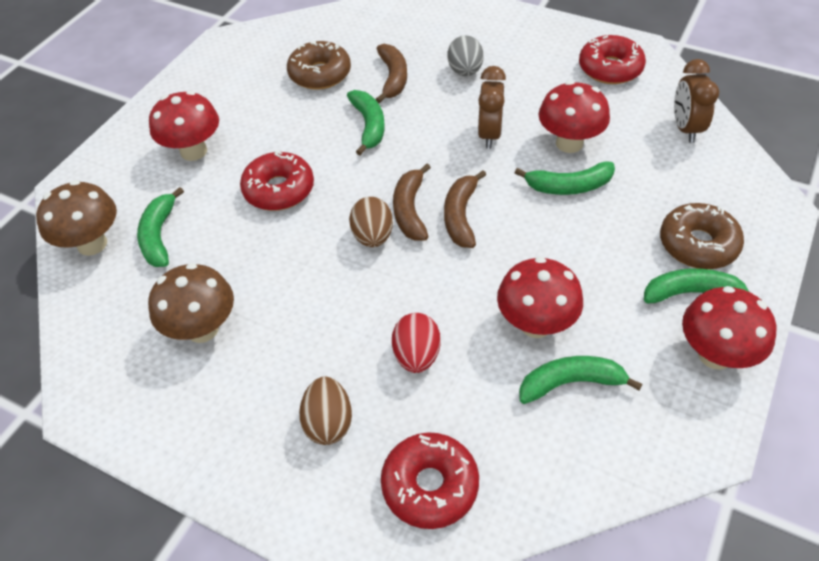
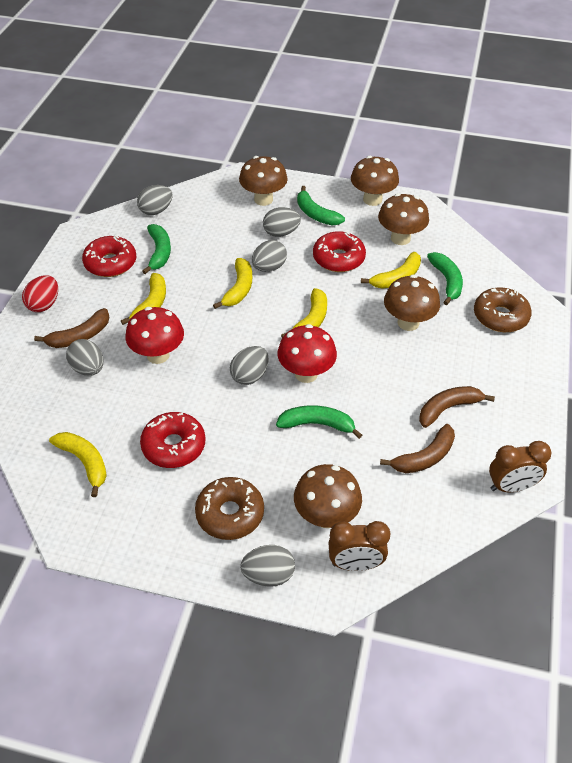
brown egg: [299,376,352,445] [349,197,393,247] = 2 -> none = 0
brown mushroom: [36,180,117,256] [148,263,234,343] = 2 -> [239,156,288,206] [294,464,362,528] [351,156,399,206] [378,193,429,245] [384,275,440,331] = 5
green banana: [137,187,184,267] [347,90,385,155] [515,162,615,195] [519,356,642,404] [644,268,762,303] = 5 -> [142,224,171,274] [276,405,362,439] [297,186,345,225] [427,252,463,305] = 4
grey egg: [447,35,484,76] = 1 -> [66,339,103,376] [137,185,172,215] [230,346,269,385] [240,545,295,587] [252,240,287,272] [263,207,301,237] = 6
red mushroom: [149,91,219,161] [497,257,583,338] [539,81,610,153] [682,286,776,370] = 4 -> [125,307,184,364] [277,324,337,383] = 2
yellow banana: none = 0 -> [49,432,107,497] [121,273,166,325] [213,258,252,309] [281,288,327,338] [361,252,421,289] = 5

